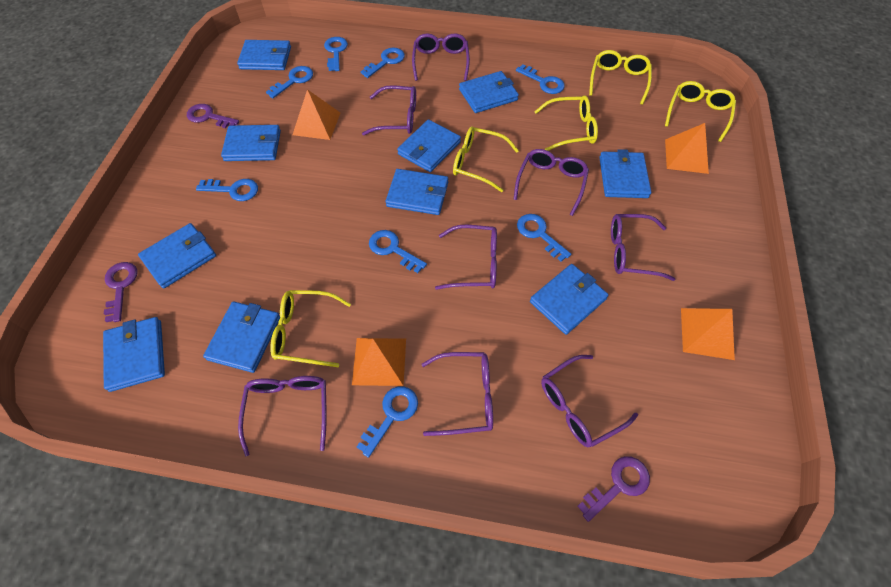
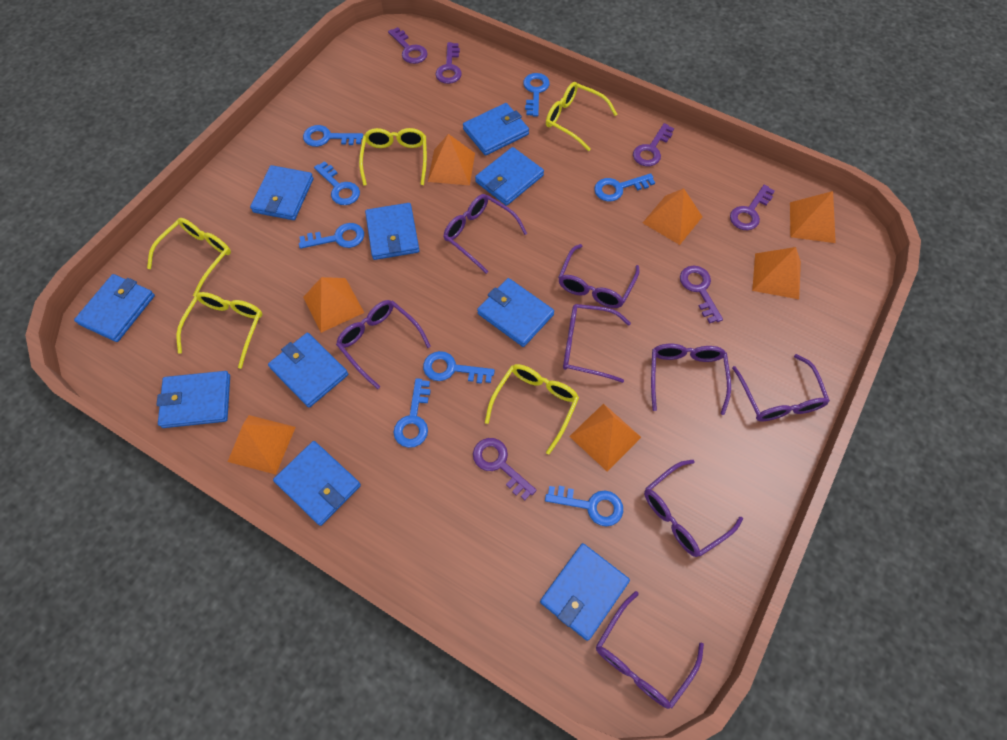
orange pyramid: [293,89,340,140] [352,338,406,386] [665,123,709,174] [681,308,735,360] = 4 -> [228,415,296,475] [303,277,364,333] [428,134,475,185] [569,404,641,472] [643,188,703,245] [752,247,801,299] [790,191,836,243] = 7
purple key: [104,262,137,322] [187,104,239,129] [577,456,650,522] = 3 -> [388,27,427,64] [436,42,462,84] [473,438,537,500] [633,123,674,166] [680,266,723,323] [730,184,775,230] = 6

